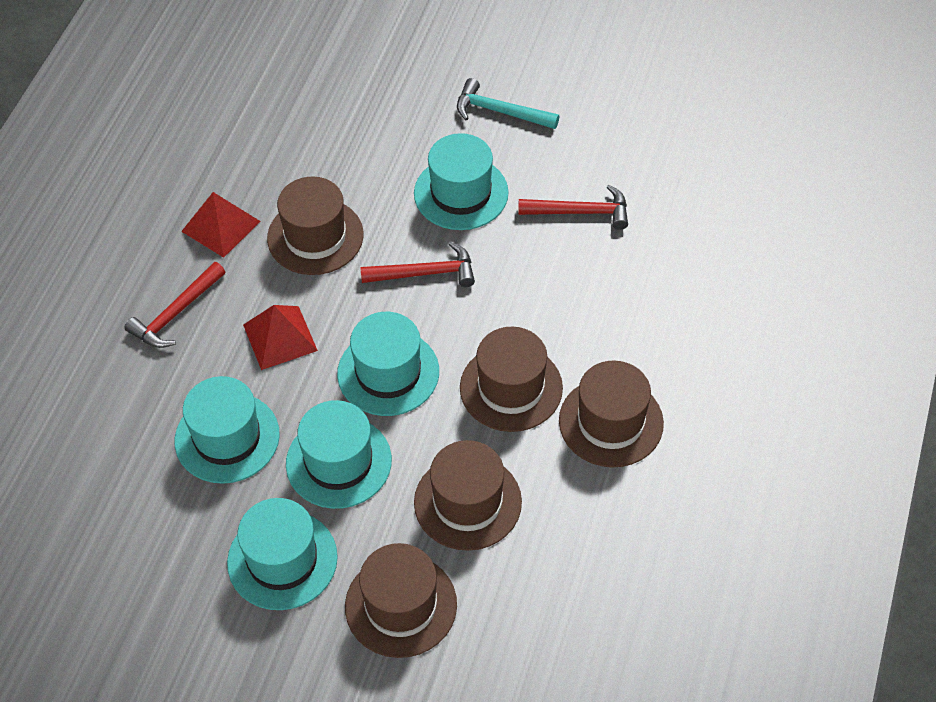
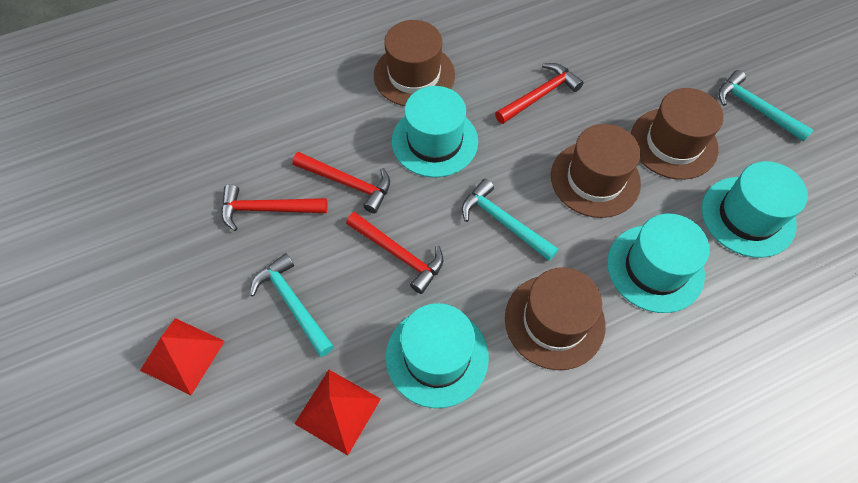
brown hat: [267,176,364,275] [345,543,457,658] [414,440,522,551] [460,326,563,432] [559,360,664,467] = 5 -> [374,20,455,106] [505,267,606,370] [551,124,641,218] [631,88,724,180] = 4
red hammer: [124,262,225,348] [360,242,475,287] [518,185,628,230] = 3 -> [221,184,328,231] [292,152,390,214] [346,212,443,294] [495,63,584,124] = 4
turquoise hammer: [457,78,560,129] = 1 -> [250,253,334,357] [462,179,559,261] [718,70,814,142] = 3
turquoise hat: [175,376,280,484] [227,498,338,610] [286,400,392,509] [337,312,439,416] [414,133,509,230] = 5 -> [386,303,489,408] [392,86,478,178] [607,214,709,313] [702,161,808,258] = 4

